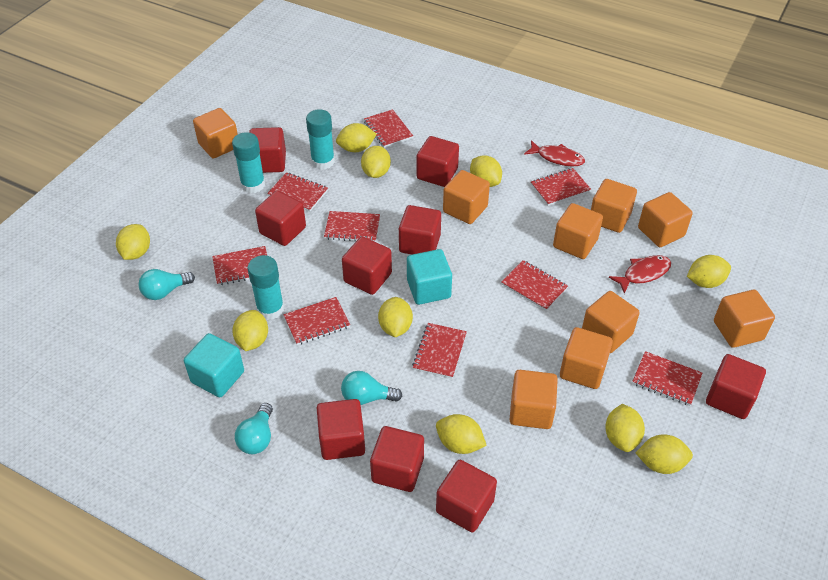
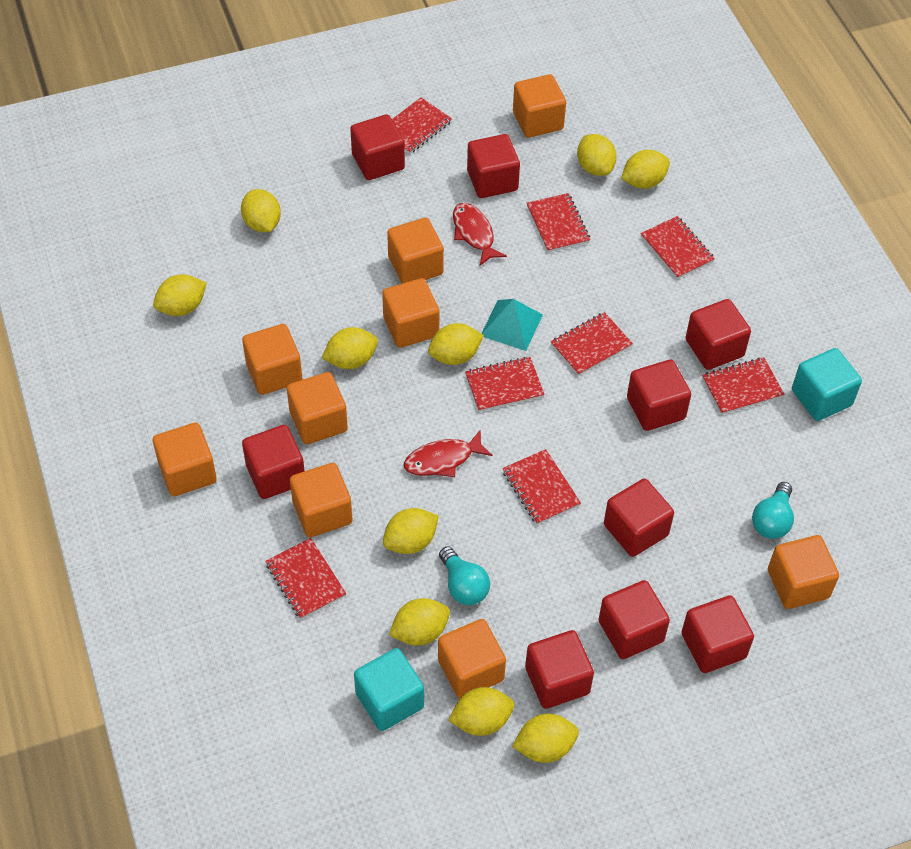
red notebook: [212,246,267,286] [267,172,328,211] [283,297,350,345] [324,211,380,242] [364,109,413,148] [412,323,467,378] [501,260,568,311] [531,168,591,206] [632,351,702,406] = 9 -> [265,538,346,619] [392,98,452,154] [465,357,545,412] [502,449,581,525] [527,193,590,252] [551,312,633,376] [641,216,715,279] [702,357,785,415] = 8
turquoise glue stick: [232,132,265,193] [248,255,284,320] [306,109,335,170] = 3 -> none = 0
turquoise light bulb: [138,269,195,300] [235,403,273,454] [341,371,402,405] = 3 -> [439,546,490,605] [752,482,794,539] = 2
turquoise pyramid: none = 0 -> [481,299,543,351] = 1

